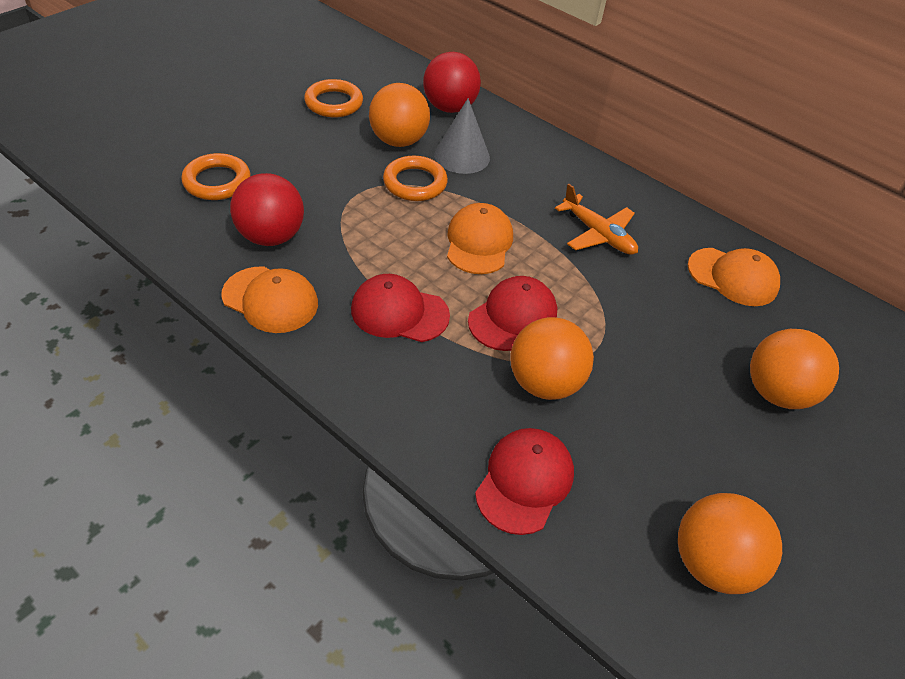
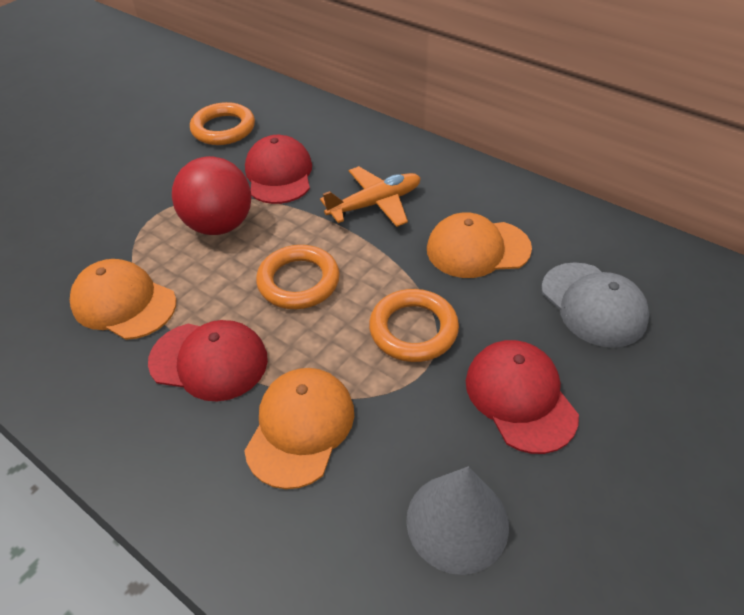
grey cap: none = 0 -> [541,262,650,348] = 1
orange ball: [369,83,430,147] [511,317,594,400] [678,493,782,594] [750,329,839,409] = 4 -> none = 0
red ball: [230,173,304,246] [423,52,481,113] = 2 -> [172,156,252,235] = 1

